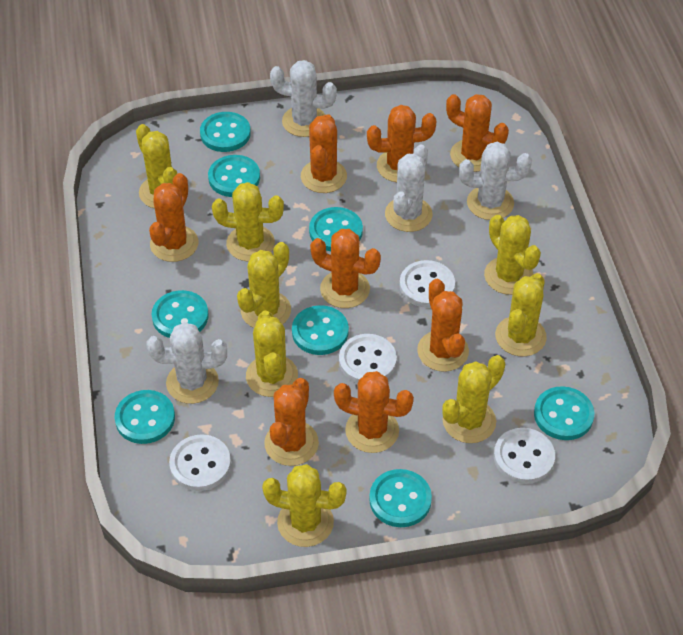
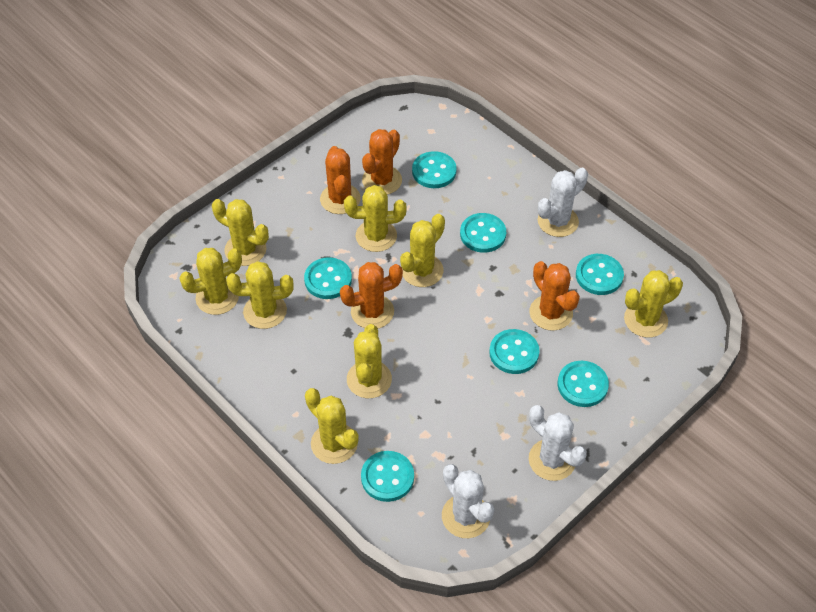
orange cactus: [149,173,198,262] [264,378,319,466] [301,114,347,193] [310,229,381,308] [334,371,414,453] [367,105,436,182] [417,279,469,372] [446,94,509,172] = 8 -> [320,146,361,214] [340,262,403,329] [362,129,402,195] [529,261,580,331] = 4
turquoise button: [115,390,175,444] [152,290,209,338] [200,112,251,152] [208,155,260,197] [292,305,349,355] [309,207,363,251] [369,469,432,527] [534,386,594,440] = 8 -> [304,258,352,299] [361,451,414,502] [412,151,457,188] [460,213,506,253] [489,329,539,374] [557,361,609,407] [576,254,624,295] = 7
white button: [169,434,231,491] [339,334,397,383] [400,260,455,308] [494,428,555,484] = 4 -> none = 0
white cactus: [147,322,227,404] [270,60,337,137] [385,144,433,232] [459,142,532,220] = 4 -> [442,464,495,538] [529,405,587,481] [538,168,588,237] = 3

